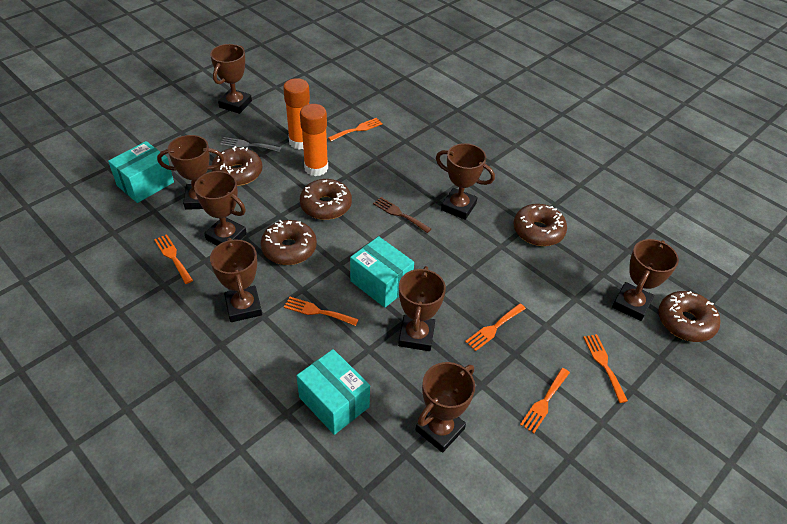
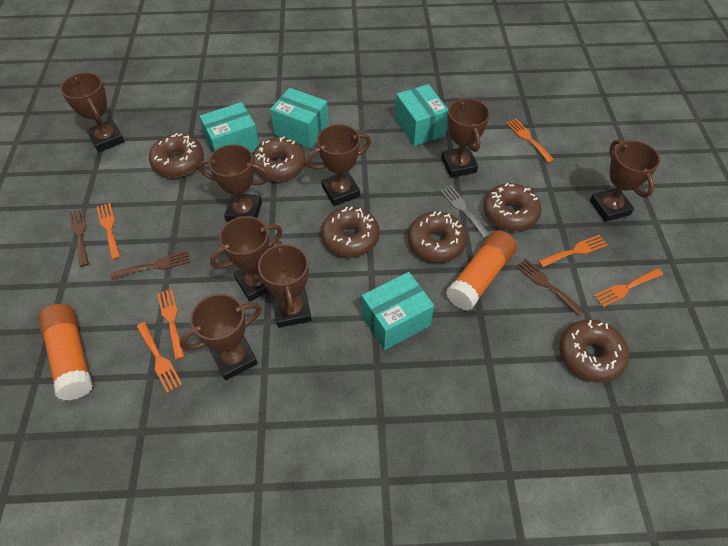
brown donut: [212,146,262,186] [261,220,317,265] [300,179,352,220] [514,204,567,246] [658,291,720,342] = 5 -> [149,133,204,177] [253,136,306,181] [321,206,380,257] [408,211,467,262] [483,183,541,231] [559,320,629,382] = 6
brown fork: [373,197,431,233] = 1 -> [69,208,89,267] [110,251,191,280] [516,259,584,316] = 3
turquoise box: [108,141,174,203] [296,349,370,435] [350,236,414,308] = 3 -> [200,102,259,153] [270,88,329,148] [362,272,434,350] [395,84,448,146] = 4

